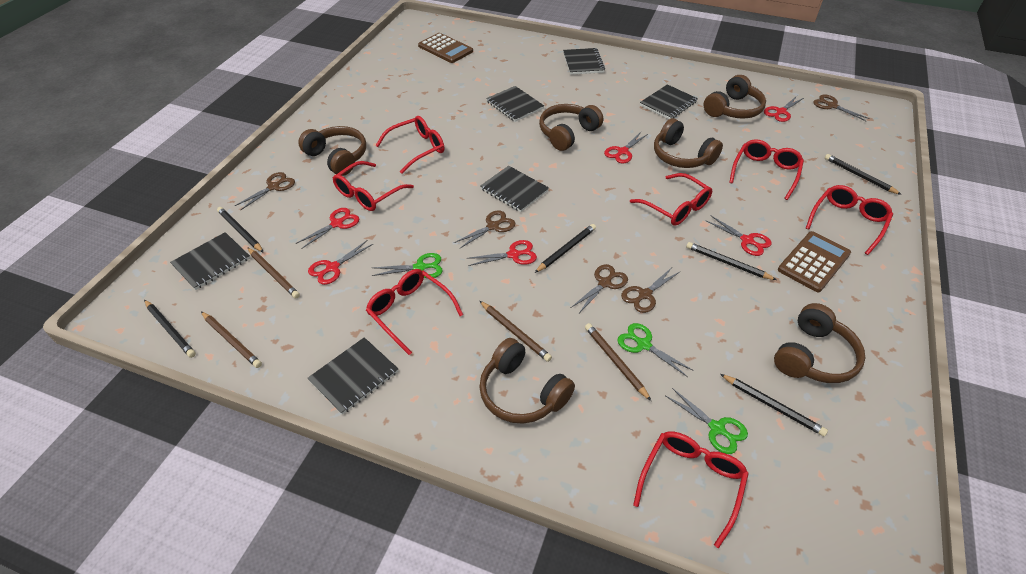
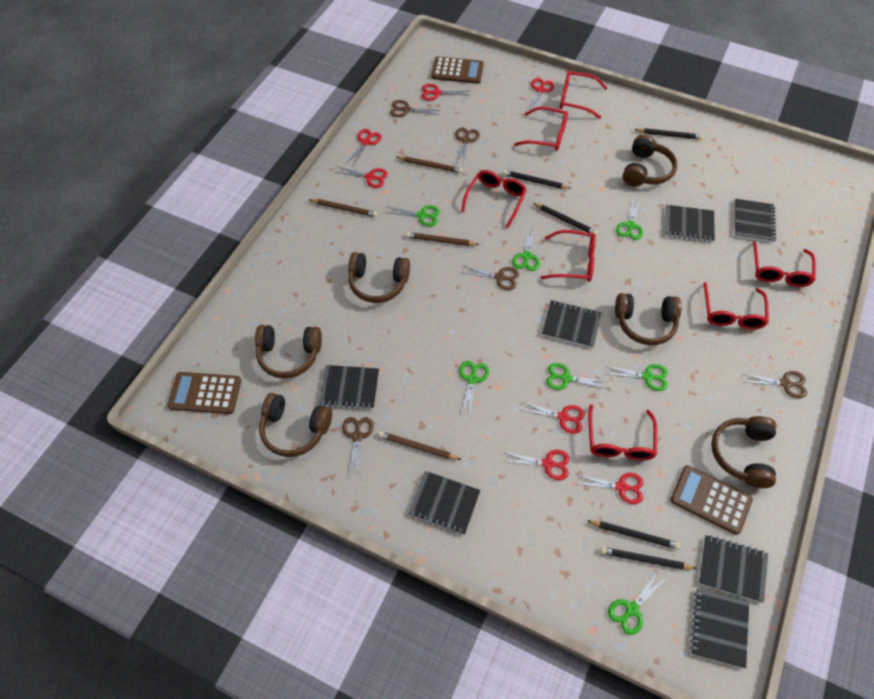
black notebook: [170,232,250,290] [308,337,398,415] [480,166,549,212] [486,86,544,122] [563,48,605,75] [640,84,698,119] = 6 -> [319,365,379,410] [408,471,480,535] [542,300,601,348] [665,205,715,242] [690,588,749,668] [699,535,768,603] [734,199,776,242] = 7
black pencil: [144,300,196,358] [217,207,264,253] [535,224,596,273] [686,242,777,280] [720,374,828,436] [825,154,902,195] = 6 -> [502,170,570,189] [533,203,598,235] [587,520,681,549] [600,547,697,569] [634,128,703,140] = 5
brown calculator: [418,33,473,63] [778,231,851,292] = 2 -> [167,372,241,414] [431,56,484,84] [670,465,753,535] = 3
green scissors: [372,253,443,278] [617,323,692,377] [666,388,748,454] = 3 -> [386,206,440,226] [459,361,489,416] [512,226,540,271] [546,363,610,390] [605,364,668,391] [608,570,667,635] [616,197,643,240] = 7
red scissors: [296,208,359,249] [308,240,373,285] [466,240,537,266] [604,132,648,163] [705,215,772,256] [764,96,804,122] = 6 -> [335,166,388,188] [346,129,382,167] [421,84,469,101] [502,450,570,480] [519,401,585,434] [528,78,554,112] [577,473,644,504] = 7

